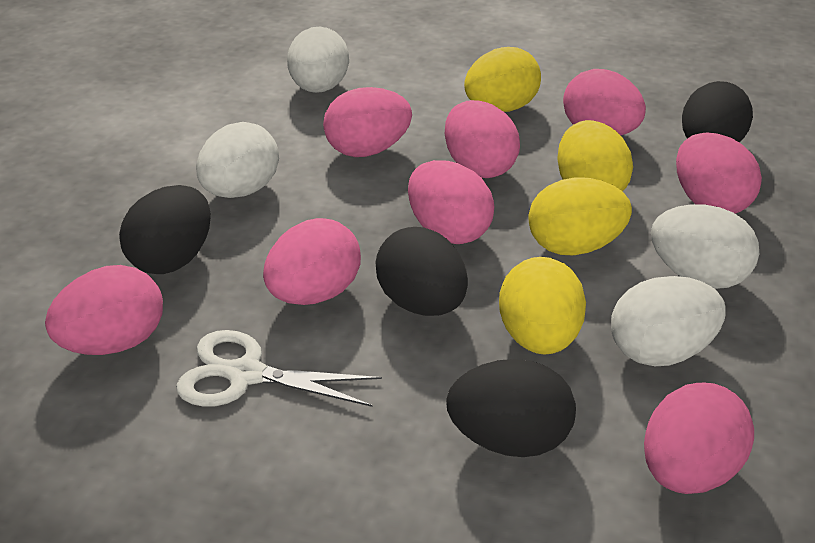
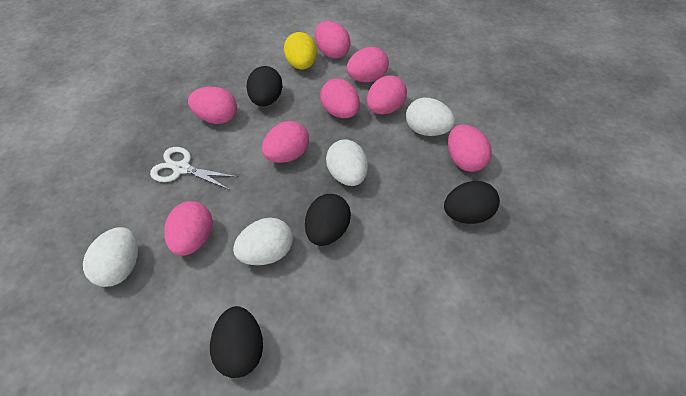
yellow egg: [464,47,541,112] [499,257,586,355] [528,177,632,255] [557,120,633,191] = 4 -> [284,32,317,69] = 1

